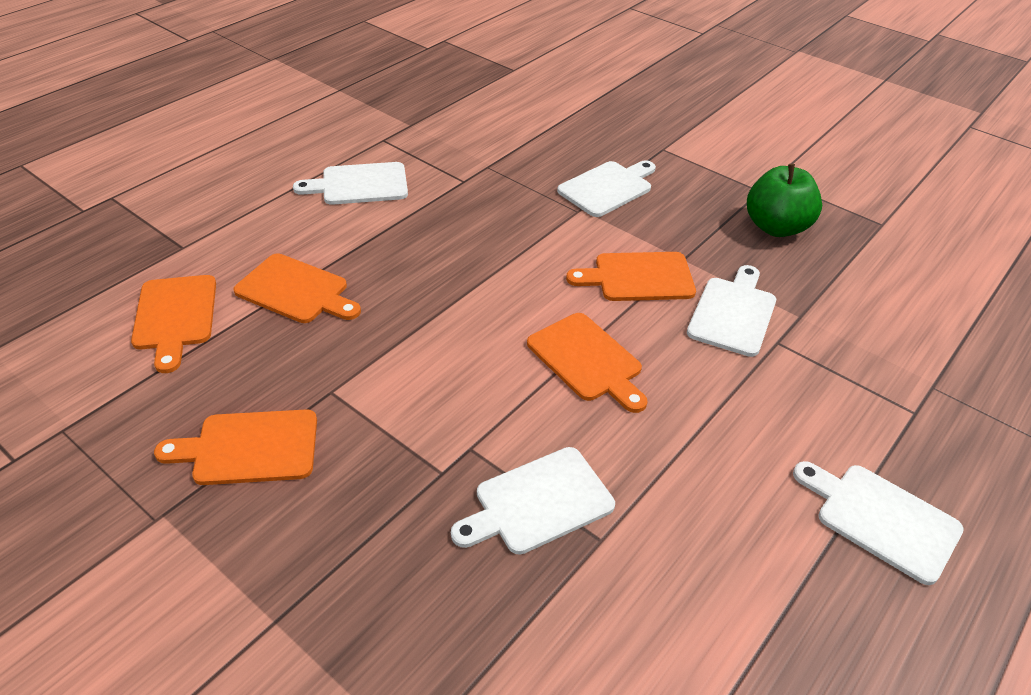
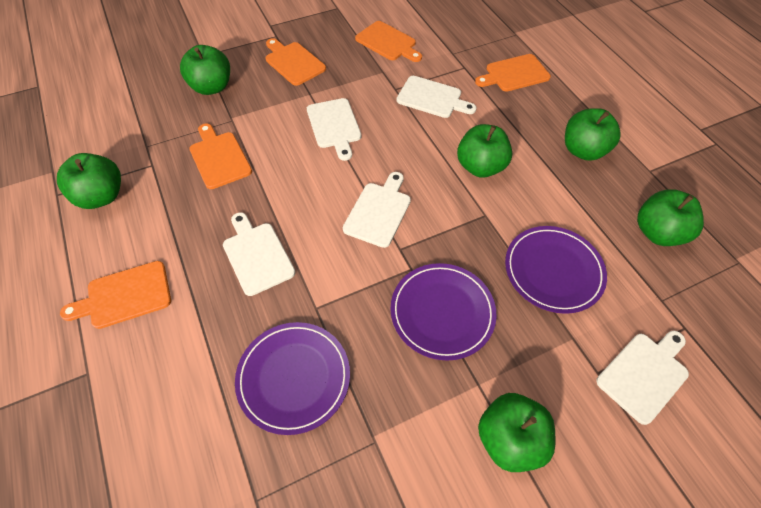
green apple: [747,164,822,237] = 1 -> [57,153,121,209] [180,45,230,95] [457,124,513,178] [478,393,555,472] [565,108,621,161] [637,189,704,246] = 6
purple plate: none = 0 -> [235,322,350,435] [390,263,497,360] [505,226,607,314] = 3

